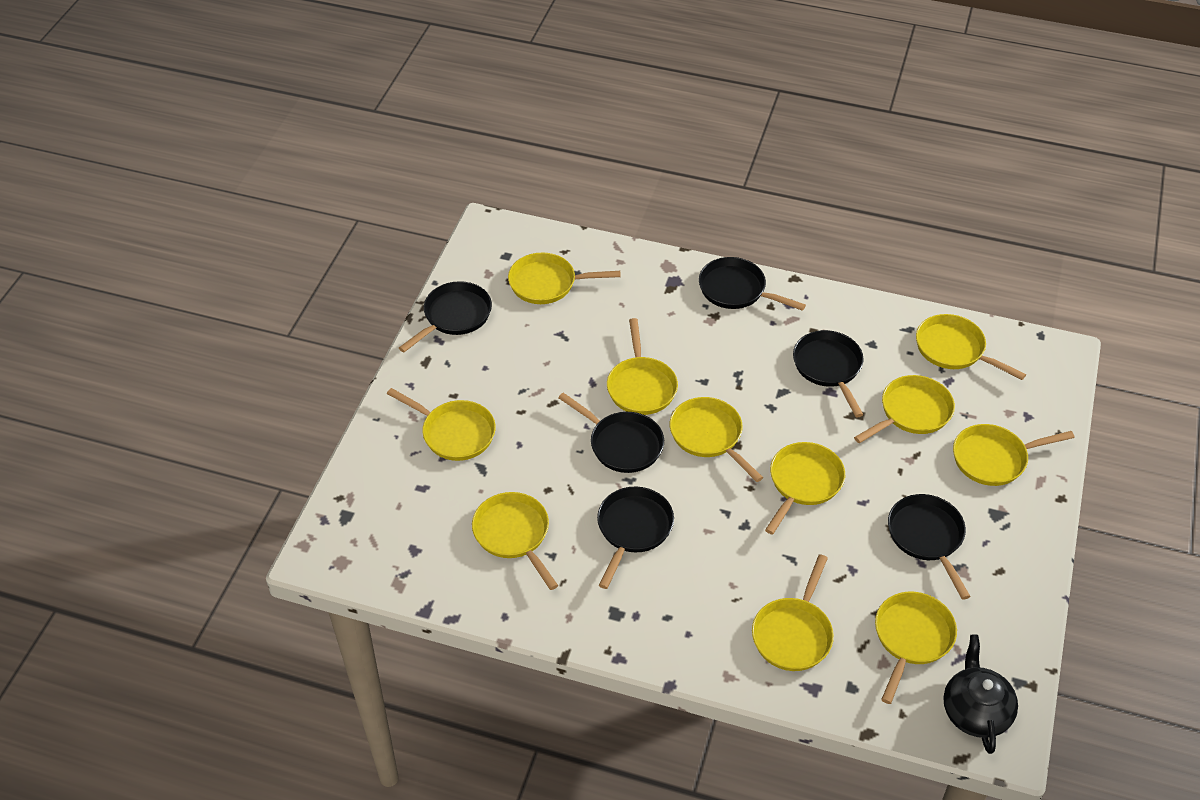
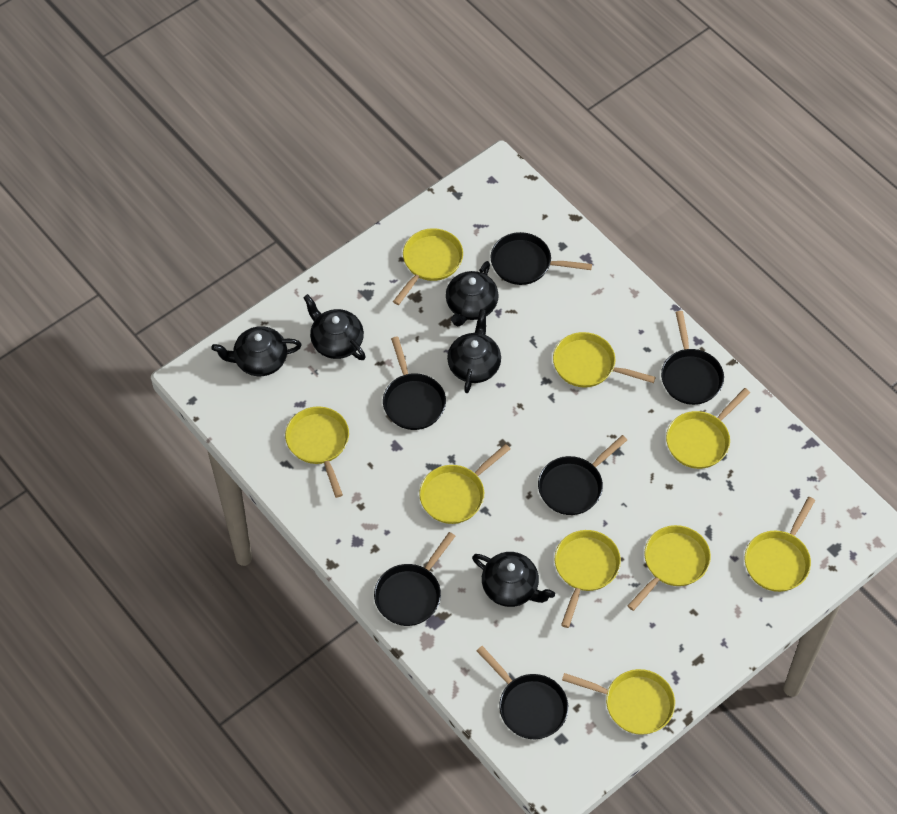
black teapot: [943,635,1018,754] = 1 -> [211,326,302,376] [303,294,366,360] [446,261,499,326] [447,309,501,393] [472,552,555,607] = 5
yellow pan: [387,388,496,461] [472,492,558,590] [508,253,620,304] [607,318,678,415] [670,397,763,482] [752,554,834,671] [765,442,845,535] [854,375,955,443] [875,592,957,704] [916,314,1026,380] [953,424,1075,486] = 11 -> [285,406,349,498] [393,228,463,305] [419,444,510,524] [553,332,656,388] [555,530,621,628] [562,669,675,735] [628,525,711,611] [666,388,750,469] [745,497,815,592] = 9

